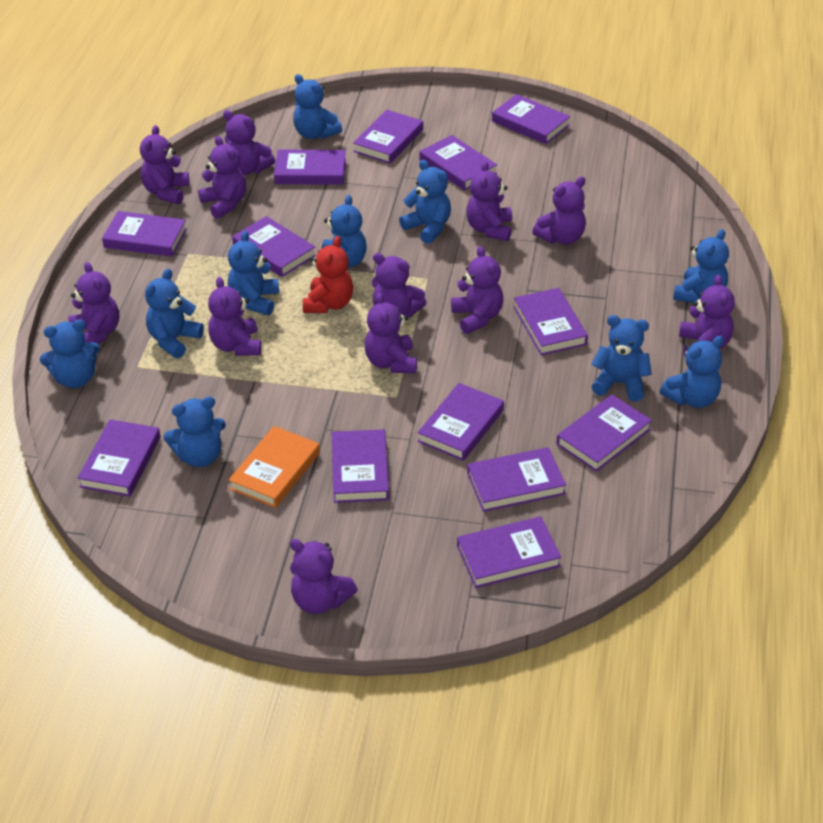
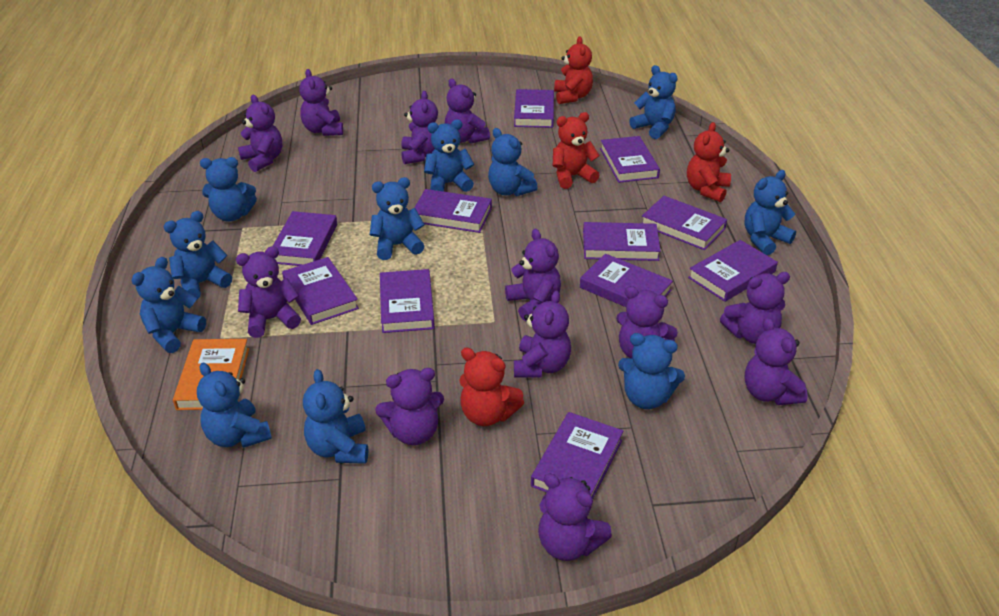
blue teddy bear: [40,319,100,388] [145,269,204,358] [164,396,226,467] [228,231,279,315] [293,74,342,139] [322,195,367,267] [399,160,451,244] [591,315,652,402] [660,336,724,408] [673,229,729,303] = 10 -> [131,257,206,353] [164,211,232,300] [197,363,272,448] [200,157,257,221] [303,369,368,464] [370,177,425,260] [424,119,474,192] [488,128,538,196] [618,333,685,409] [629,65,678,139] [745,170,796,255] = 11
purple book: [77,419,161,497] [102,211,187,257] [232,216,316,277] [274,150,346,185] [332,429,389,503] [353,110,423,164] [417,383,504,461] [419,135,497,191] [457,516,561,588] [467,447,566,512] [492,94,570,144] [513,288,588,355] [556,394,652,472] = 13 -> [273,211,337,266] [282,257,359,325] [380,269,435,333] [414,189,492,233] [514,89,554,128] [531,412,623,499] [580,254,673,307] [583,222,661,261] [600,136,660,183] [642,196,727,250] [688,240,778,302] = 11
red teddy bear: [303,236,353,313] = 1 -> [459,348,524,426] [553,112,600,189] [554,37,593,104] [687,122,731,202] = 4

